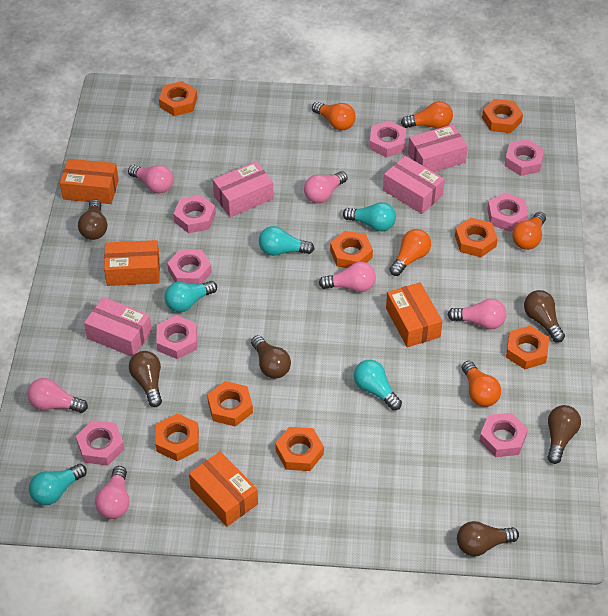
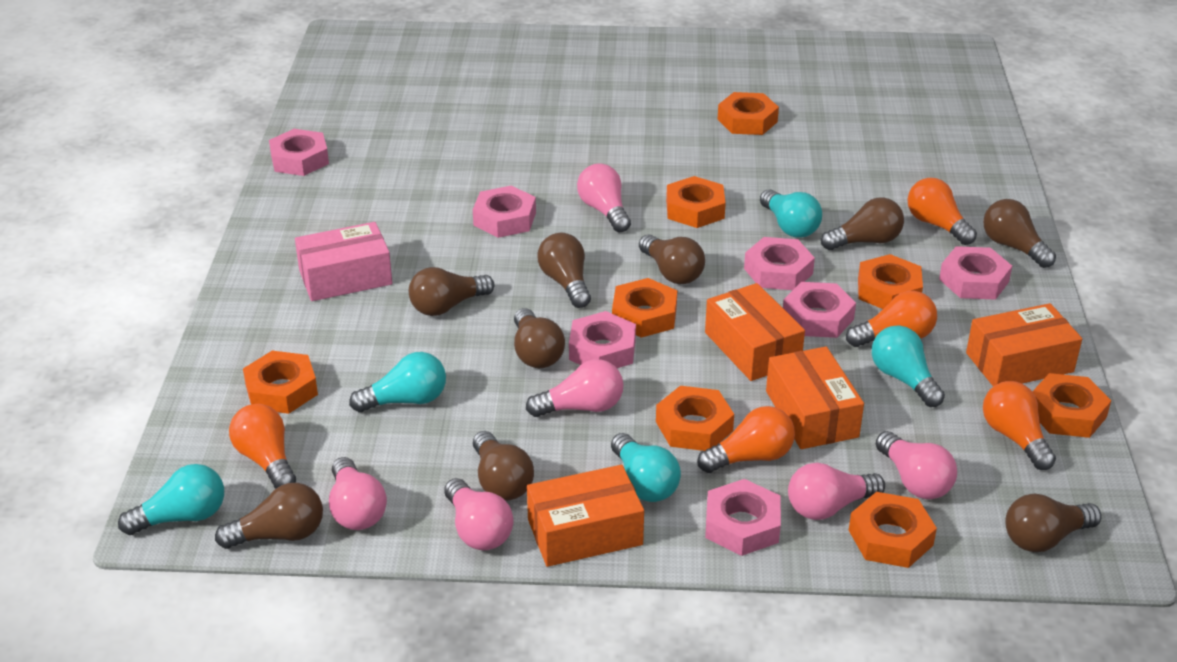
brown light bulb: [78,199,107,240] [129,351,162,407] [251,335,291,378] [457,521,519,556] [524,290,565,343] [547,405,581,464] = 6 -> [215,483,323,549] [409,267,495,316] [473,431,534,501] [514,308,565,368] [538,233,591,308] [639,234,705,284] [821,197,904,250] [983,199,1056,268] [1005,494,1101,552] = 9
pink box: [84,297,152,357] [213,161,273,217] [383,156,444,214] [408,124,468,172] = 4 -> [295,222,392,301] = 1
pink nut: [76,420,125,466] [157,315,197,359] [167,249,212,284] [173,195,216,233] [370,121,406,157] [479,413,528,457] [487,192,528,232] [505,139,544,176] = 8 -> [269,129,329,176] [473,186,536,238] [569,311,636,368] [705,479,781,556] [744,237,815,290] [783,282,856,338] [939,246,1012,300] = 7

